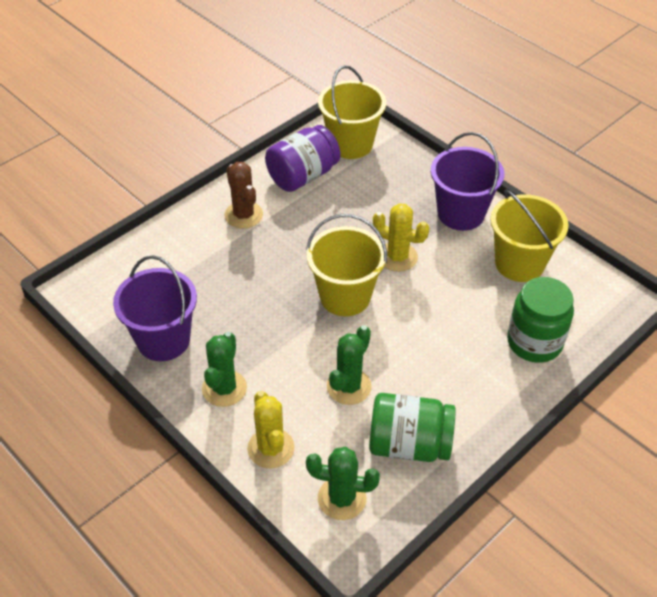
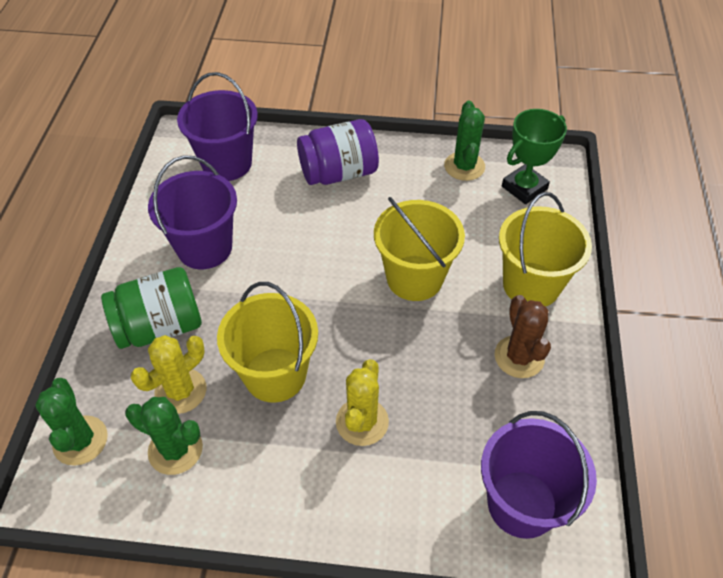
green jar: [369,393,456,462] [507,277,574,363] = 2 -> [101,267,202,349] = 1
green trophy: none = 0 -> [502,109,567,204] = 1
purple bucket: [113,255,197,361] [431,132,504,231] = 2 -> [148,155,237,269] [177,72,258,181] [481,411,597,539] = 3

